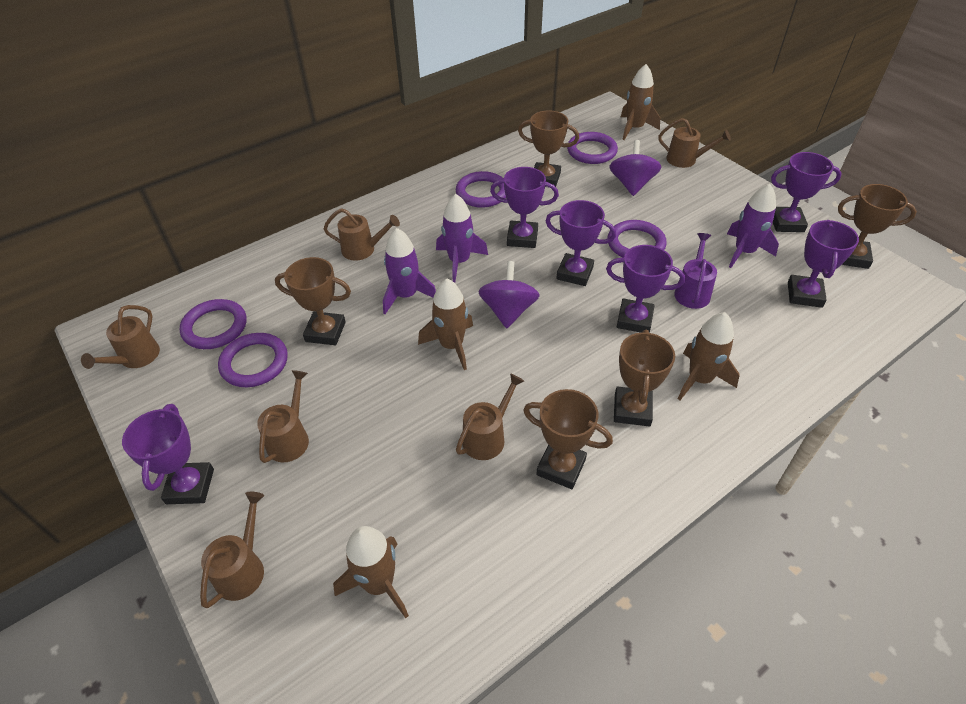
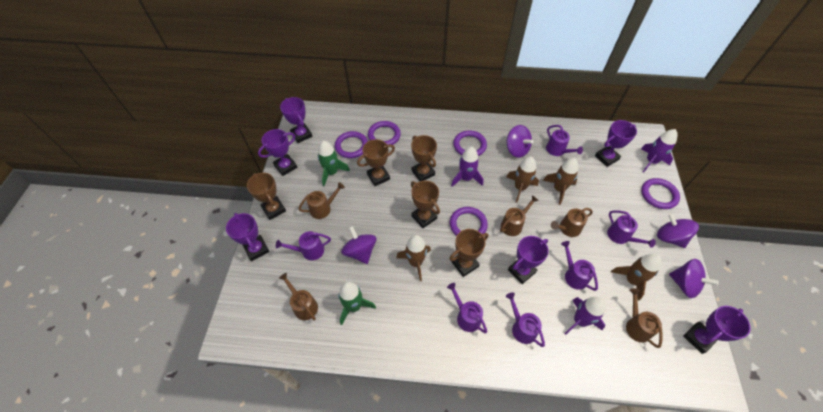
brown watering can: [81,305,160,369] [200,492,265,608] [257,370,309,463] [324,208,400,261] [456,373,524,460] [658,118,731,168] = 6 -> [279,273,318,321] [298,182,345,219] [500,195,539,236] [551,208,593,237] [626,288,663,348] = 5
green rocket: none = 0 -> [318,141,350,186] [338,282,376,325] = 2
purple spinning top: [478,261,540,328] [609,140,661,196] = 2 -> [341,226,377,264] [506,125,534,158] [657,213,699,248] [669,259,719,298] = 4
purple watering can: [674,233,717,309] = 1 -> [276,231,331,260] [447,283,487,333] [506,292,545,347] [546,125,583,156] [561,241,598,291] [607,210,656,248] = 6

